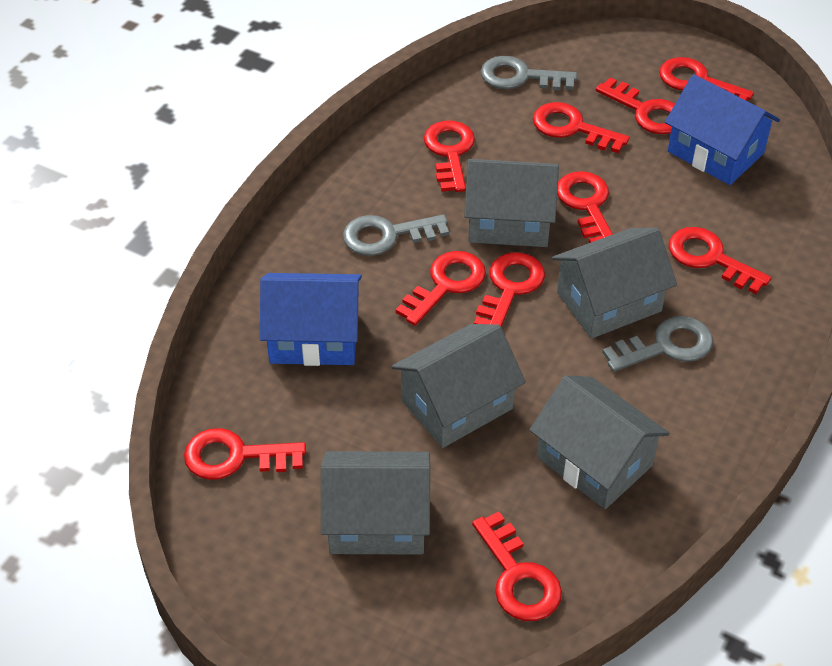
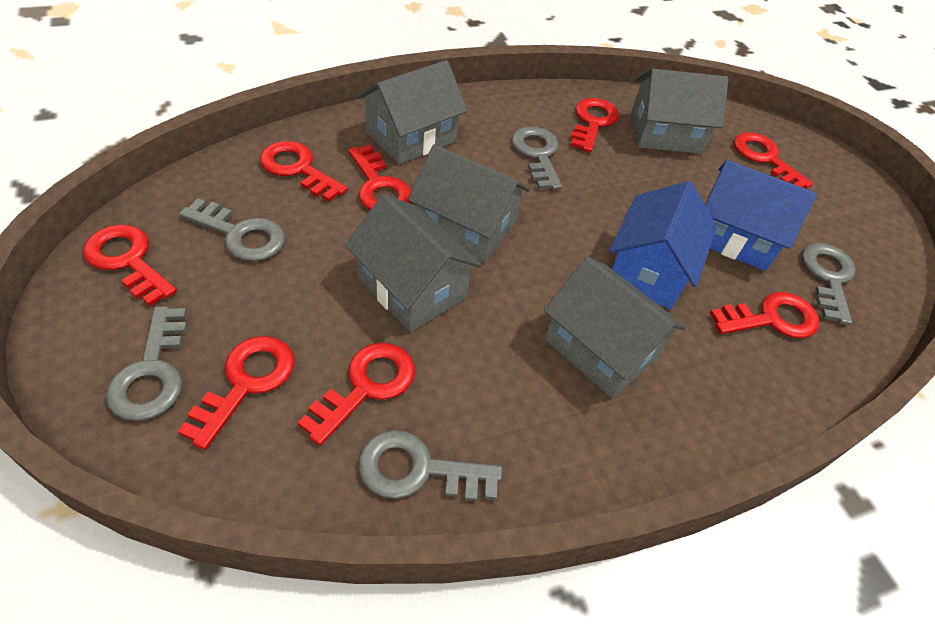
grey key: [343,214,449,256] [481,56,577,90] [602,316,713,372] = 3 -> [106,306,187,421] [179,199,285,261] [358,430,502,501] [512,126,562,190] [802,243,856,325] = 5
red key: [184,428,306,480] [396,251,486,326] [424,120,475,192] [472,512,562,621] [474,252,545,327] [533,102,630,153] [557,171,613,243] [596,77,675,134] [659,57,754,101] [669,227,771,294] = 10 -> [83,224,177,306] [178,336,295,450] [260,141,348,202] [298,343,415,446] [348,145,411,210] [571,98,619,152] [710,292,819,338] [734,132,813,189] = 8

